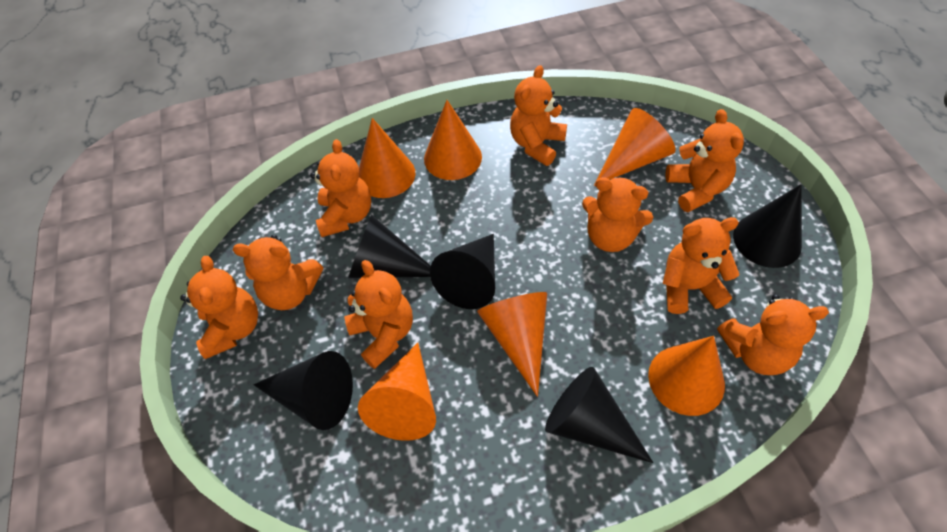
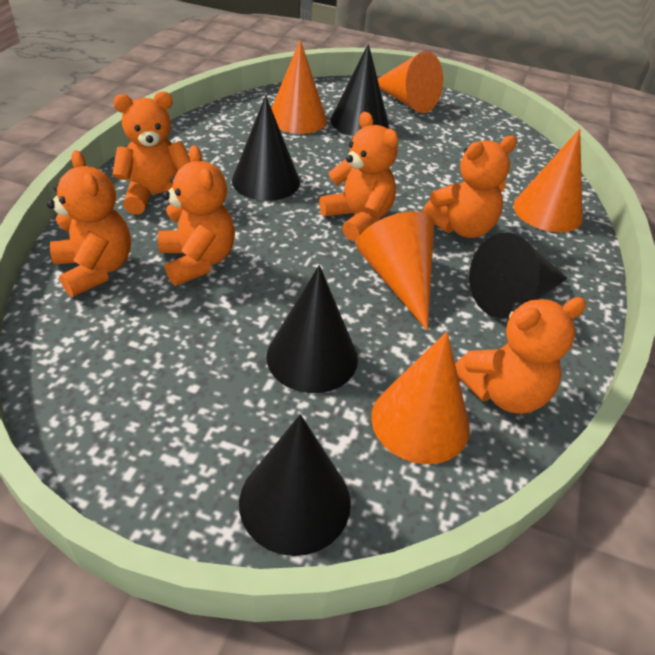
orange cone: [358,343,436,441] [359,118,416,198] [424,100,482,180] [477,292,547,397] [594,108,676,186] [648,336,725,416] = 6 -> [271,40,327,134] [356,211,434,331] [371,332,470,464] [378,51,443,113] [513,129,583,232] = 5
orange teddy bear: [180,256,258,359] [233,235,323,310] [310,139,371,237] [345,260,413,369] [510,65,567,166] [582,177,653,252] [663,217,739,314] [666,109,744,212] [717,294,829,375] = 9 -> [47,150,131,297] [112,91,191,214] [158,145,235,286] [319,112,398,241] [422,136,517,238] [455,297,586,414] = 6

